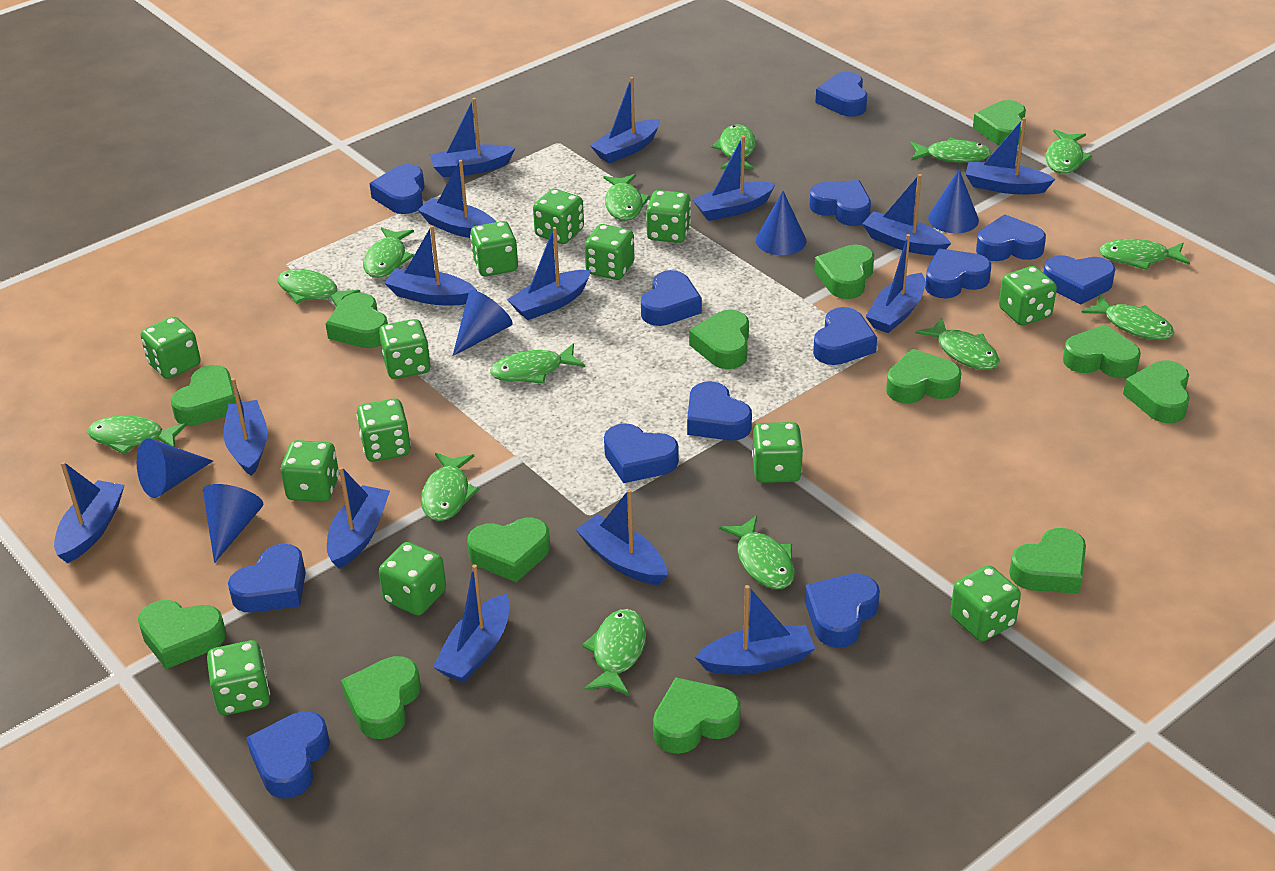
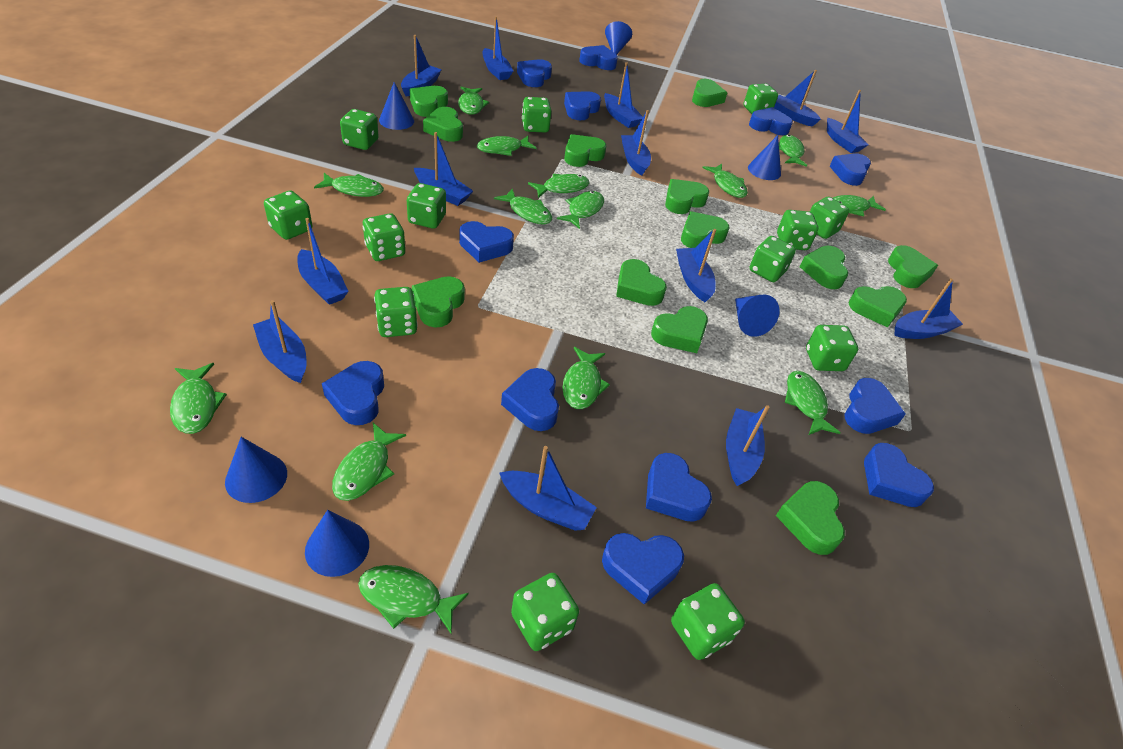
blue boat: [54,461,125,563] [224,378,268,476] [327,467,390,569] [384,225,477,305] [418,160,496,238] [430,98,515,177] [433,564,510,683] [507,227,591,320] [576,489,667,585] [590,77,660,163] [692,136,776,221] [695,585,815,675] [862,174,951,256] [866,234,925,333] [965,117,1055,194] = 15 -> [253,300,306,383] [297,218,349,305] [401,35,441,96] [414,132,473,206] [483,16,513,80] [500,446,597,531] [604,62,643,128] [621,110,651,176] [676,229,716,302] [726,405,770,486] [774,70,821,127] [827,90,868,153] [894,278,963,339] = 13
blue cone: [137,438,213,498] [203,484,264,563] [453,290,513,356] [756,191,806,255] [928,170,979,233] = 5 -> [225,437,287,503] [305,510,369,577] [379,82,414,130] [605,21,632,55] [735,294,780,337] [748,135,781,180] = 6
blue heart: [228,544,306,613] [246,711,330,798] [369,164,425,214] [604,423,679,483] [641,270,702,326] [687,381,752,441] [805,574,880,648] [809,180,871,226] [813,307,877,365] [815,72,867,117] [925,248,991,298] [976,215,1046,261] [1043,255,1115,305] = 13 -> [322,361,384,425] [459,221,514,263] [501,368,559,431] [517,59,552,87] [564,91,601,121] [579,45,618,70] [602,533,684,604] [646,453,712,522] [749,107,793,135] [830,153,871,186] [844,378,906,434] [864,443,934,507] = 12

